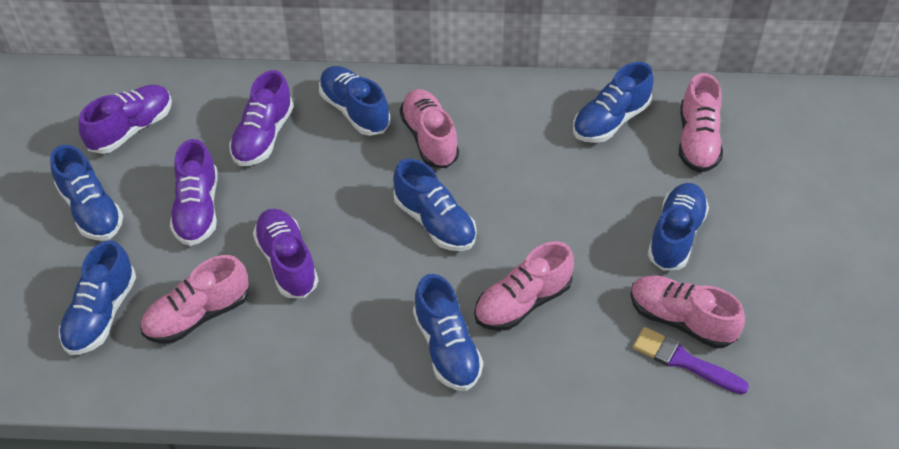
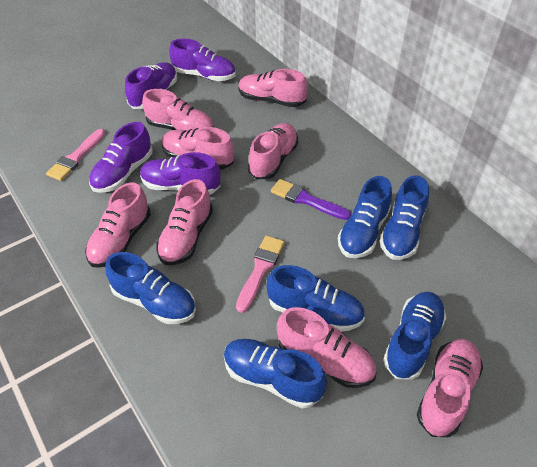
blue shoe: [50,145,123,241] [59,241,136,355] [319,66,390,136] [393,159,477,251] [413,274,483,391] [573,62,654,143] [647,183,709,271] = 7 -> [105,252,196,324] [224,339,327,408] [267,265,365,332] [338,176,392,258] [380,175,429,260] [383,292,446,380] = 6
pink brush: none = 0 -> [46,129,105,181] [236,236,285,313] = 2
pink shoe: [141,255,249,344] [400,89,459,168] [474,241,574,331] [630,276,745,349] [679,73,723,173] = 5 -> [85,182,151,268] [142,89,214,131] [156,179,213,265] [162,127,234,170] [238,69,308,107] [248,123,298,179] [277,307,377,388] [417,339,483,437] = 8

